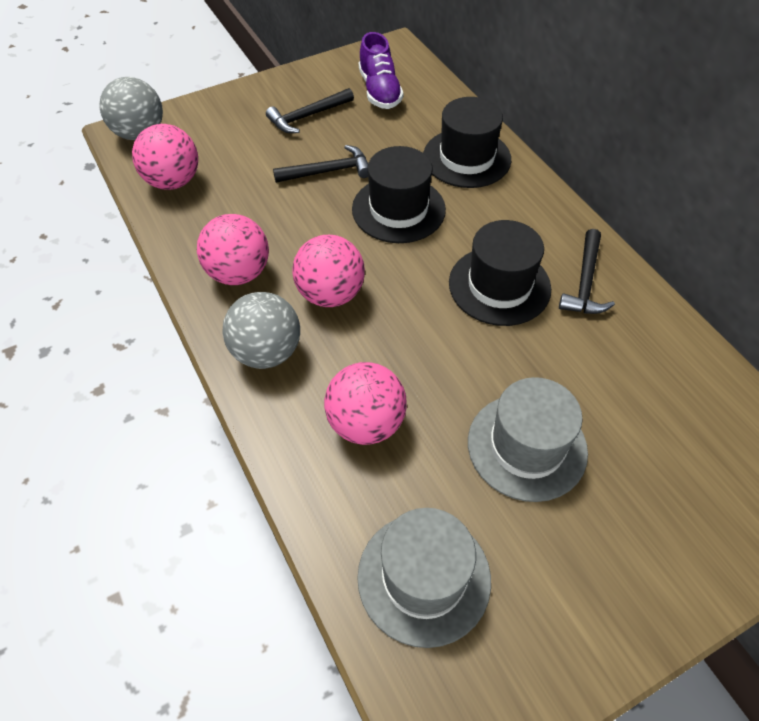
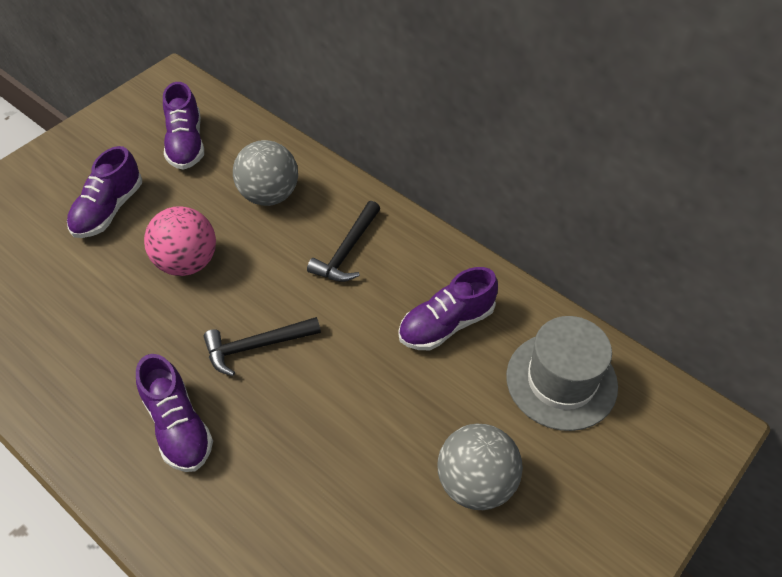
black hammer: [266,88,354,133] [273,145,368,183] [559,229,615,314] = 3 -> [204,317,321,376] [307,201,380,282] = 2
black hat: [352,146,446,243] [423,97,511,188] [449,220,551,326] = 3 -> none = 0
grey hat: [357,508,491,648] [468,377,588,502] = 2 -> [506,316,618,431] = 1
pink ball: [132,124,198,190] [197,214,269,285] [292,235,365,307] [324,362,407,445] = 4 -> [144,206,216,276] = 1
purple shoe: [359,32,403,109] = 1 -> [67,146,142,238] [136,354,213,472] [163,82,204,170] [398,267,498,350] = 4

